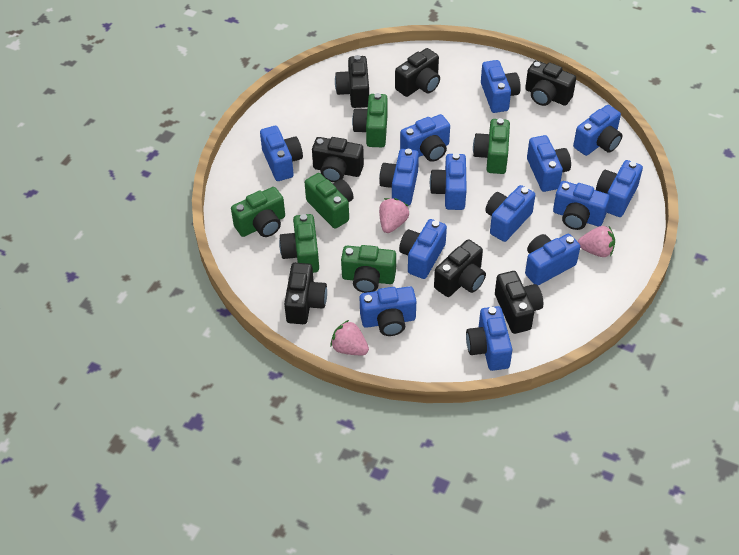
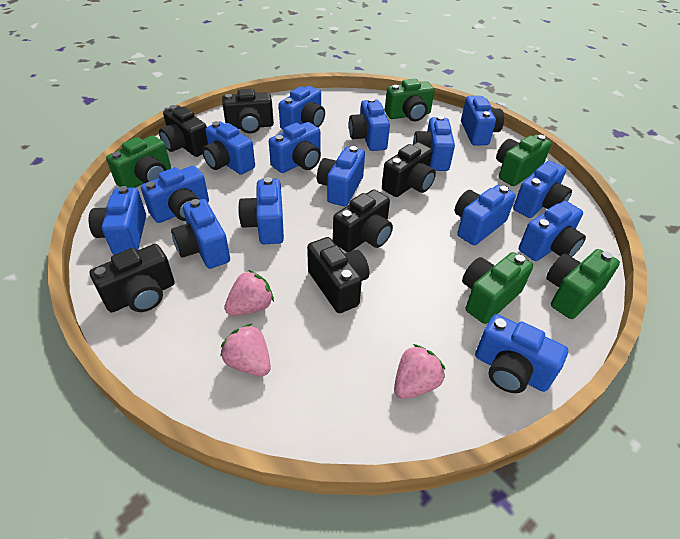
black camera: [284,263,327,324] [312,137,364,182] [335,55,369,108] [395,48,440,97] [434,239,486,297] [495,271,543,334] [525,60,576,106] = 7 -> [90,244,175,312] [159,105,208,157] [222,89,274,134] [307,237,369,313] [333,189,393,252] [382,142,436,197] = 6
blue camera: [260,126,303,181] [359,286,416,336] [379,149,419,205] [399,219,447,279] [400,114,450,162] [430,153,467,210] [466,306,512,371] [481,60,521,113] [485,185,535,242] [525,234,580,285] [527,135,571,192] [553,181,610,230] [573,105,623,156] [596,160,643,217] = 14 -> [89,186,146,255] [141,166,209,223] [171,199,230,269] [202,121,255,175] [238,177,284,244] [269,122,321,173] [279,86,325,130] [317,146,365,206] [349,98,390,151] [413,116,455,171] [454,185,516,245] [461,96,504,146] [475,314,568,393] [513,161,572,218] [519,201,586,261] = 15
green camera: [231,187,285,237] [279,214,319,273] [305,173,354,229] [341,245,396,293] [352,93,388,147] [473,118,510,174] = 6 -> [106,136,171,188] [385,79,435,121] [462,252,533,324] [496,135,552,186] [546,249,620,319] = 5

